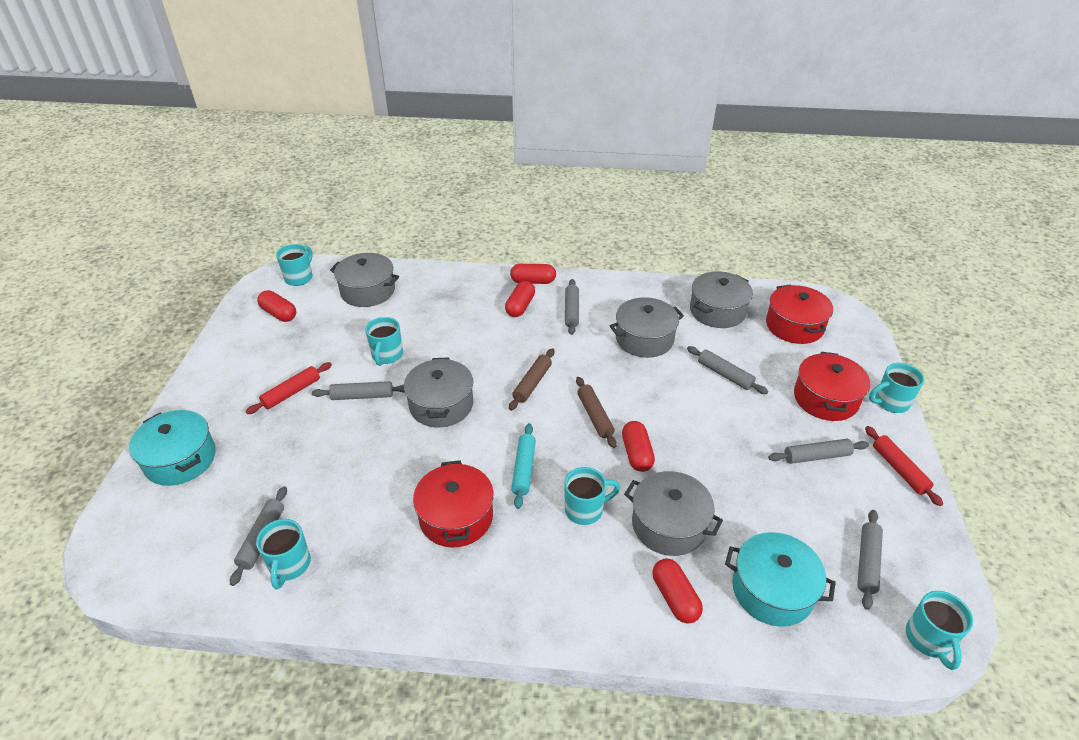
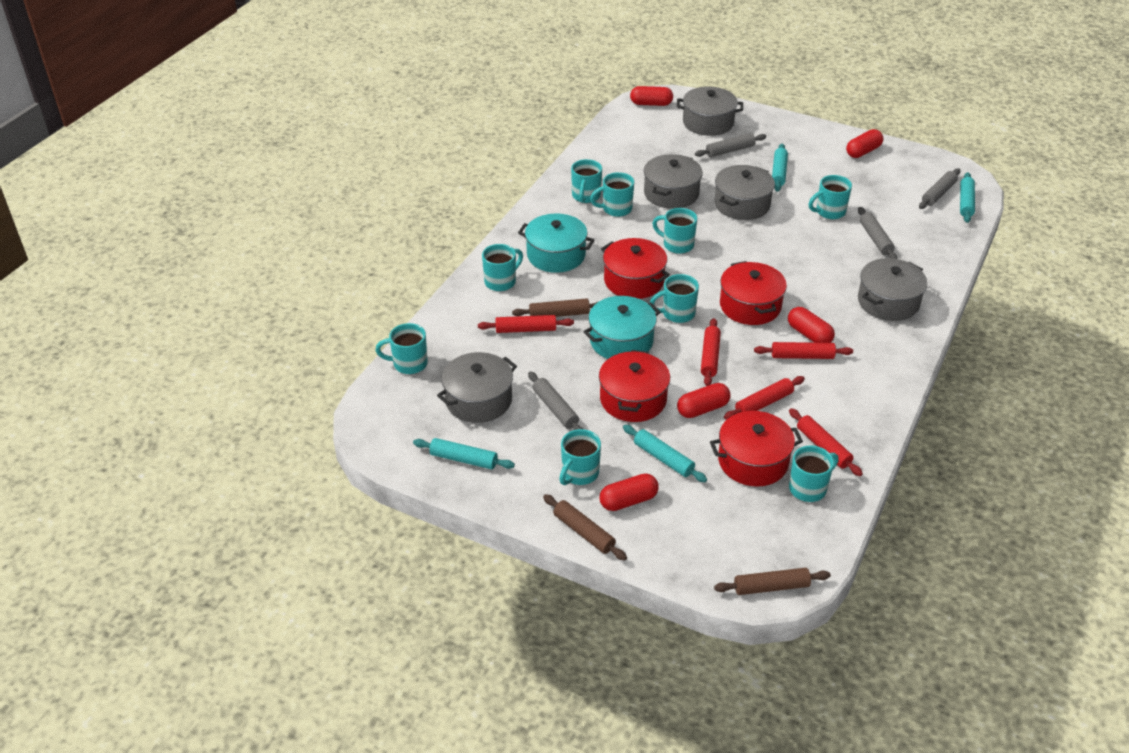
brown rolling pin: [509,348,554,411] [576,377,617,448] = 2 -> [512,298,598,317] [543,494,627,561] [714,568,831,595] = 3
grey rolling pin: [230,486,287,586] [312,381,405,400] [565,279,579,335] [687,346,768,394] [768,439,869,464] [857,510,883,610] = 6 -> [528,371,583,430] [695,133,766,157] [858,207,897,259] [919,168,960,209] = 4
red pot: [413,460,494,548] [766,285,833,344] [794,352,870,421] = 3 -> [599,350,670,422] [601,238,670,299] [710,411,803,487] [720,261,787,325] = 4
red rolling pin: [246,362,332,414] [865,426,943,506] = 2 -> [478,315,574,333] [701,318,721,386] [724,376,805,420] [754,342,853,359] [789,408,863,476] = 5
turquoise mug: [256,519,311,589] [276,244,313,286] [365,317,403,366] [565,467,620,525] [869,363,924,413] [906,591,973,670] = 6 -> [375,323,428,374] [482,244,523,291] [559,429,601,485] [571,159,602,203] [590,172,634,217] [650,274,699,323] [652,208,697,254] [789,446,839,502] [809,175,852,219] = 9
turquoise rolling pin: [511,423,536,509] = 1 -> [413,438,515,470] [623,425,707,482] [772,144,788,192] [960,172,975,223] = 4

